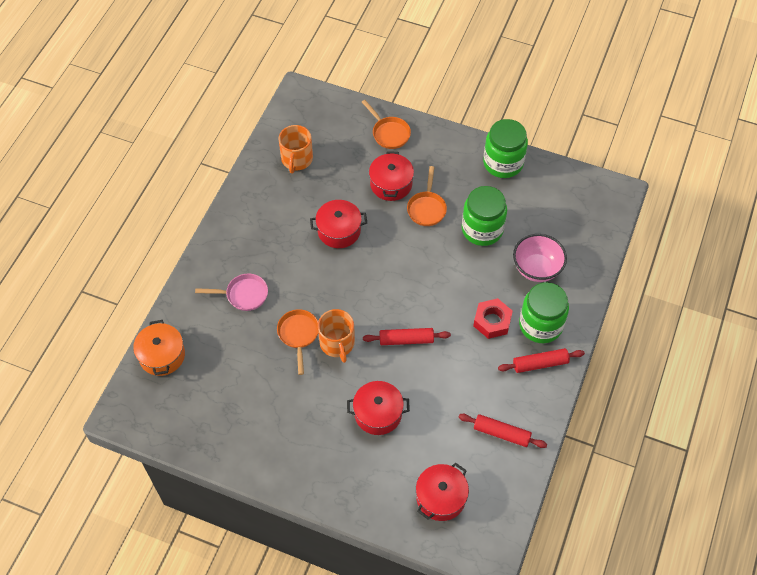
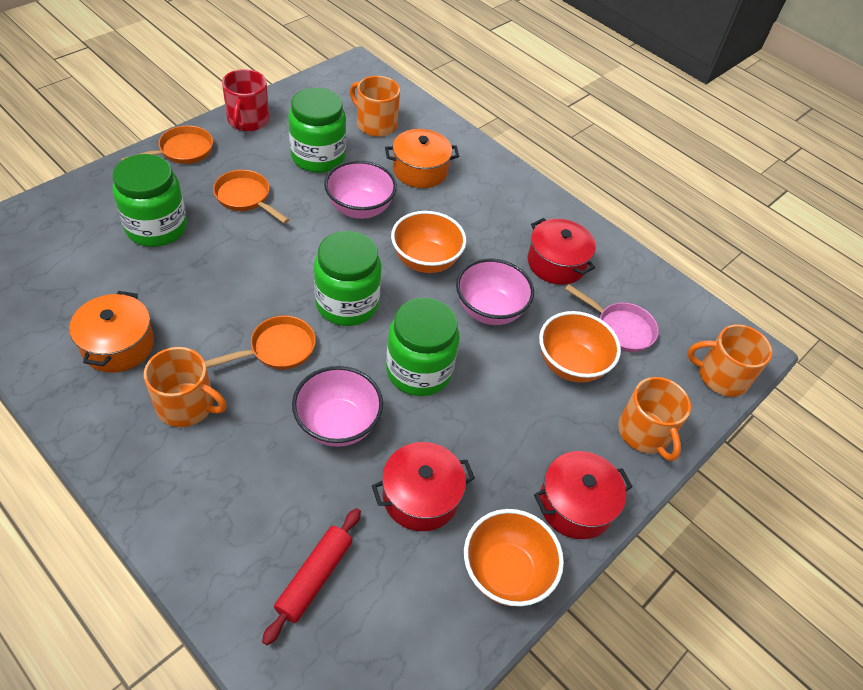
green jar: [462,186,507,246] [483,119,528,178] [519,282,569,343] = 3 -> [112,154,187,247] [288,88,346,173] [314,231,381,326] [386,298,460,396] = 4
orange bowl: none = 0 -> [391,211,466,273] [464,509,564,606] [539,311,621,383] = 3
orange mug: [278,125,313,173] [318,309,355,363] = 2 -> [144,347,227,427] [350,76,400,137] [618,377,691,461] [688,324,772,397] = 4
orange pot: [133,320,185,376] = 1 -> [69,291,154,373] [385,129,459,188] = 2
pink bowl: [513,234,567,282] = 1 -> [292,366,383,447] [324,160,397,219] [456,258,534,325] = 3
red mug: none = 0 -> [222,69,269,131] = 1
red nut: [473,298,513,339] = 1 -> none = 0
red pot: [310,200,367,248] [347,381,410,435] [369,151,414,201] [416,463,469,521] = 4 -> [372,442,475,531] [528,218,596,285] [534,451,633,539] = 3
red rolling pin: [363,328,451,345] [459,414,547,448] [498,348,585,373] = 3 -> [262,508,361,645] = 1

